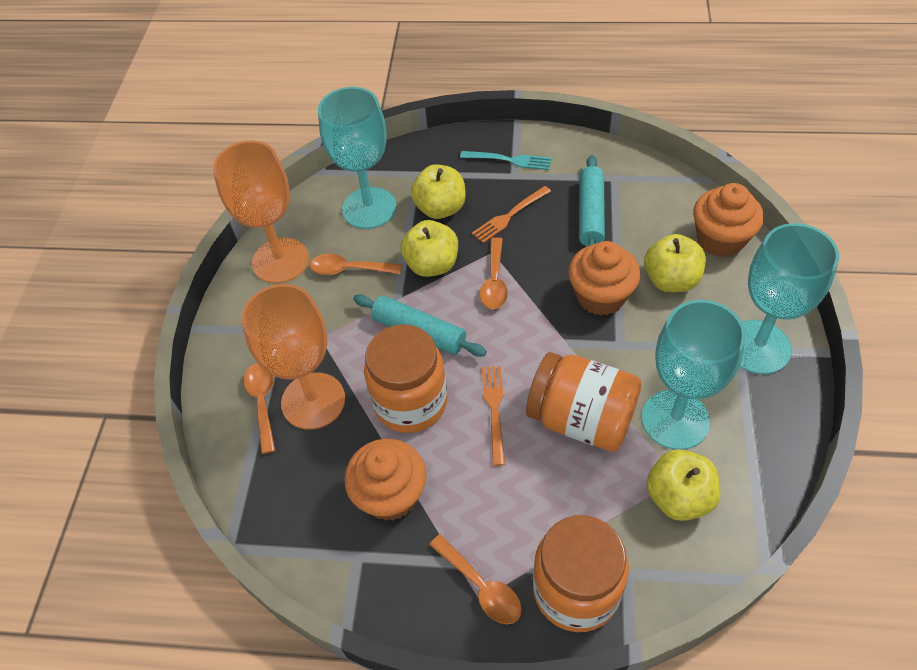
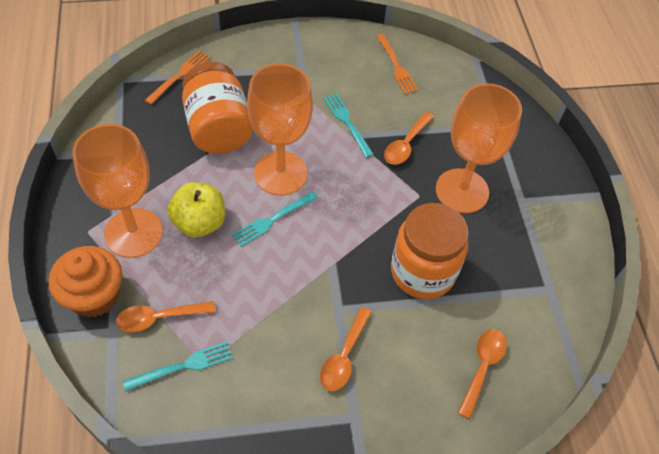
orange cupcake: [344,439,426,521] [569,241,640,316] [693,183,764,257] = 3 -> [49,246,122,318] = 1
orange goblet: [213,141,309,283] [241,284,345,430] = 2 -> [72,124,163,258] [247,63,313,196] [436,83,522,213] = 3
orange jar: [364,324,447,433] [526,352,641,452] [533,515,629,632] = 3 -> [182,62,253,154] [391,203,469,299] = 2
turquoise fork: [460,151,551,170] = 1 -> [123,341,233,392] [231,191,318,247] [323,93,374,158] = 3
turquoise goblet: [318,87,397,229] [641,300,746,450] [739,223,839,374] = 3 -> none = 0
turquoise rolling pin: [353,294,487,357] [579,155,605,246] = 2 -> none = 0
yellow apple: [401,220,458,277] [411,164,466,219] [644,234,706,292] [646,449,720,521] = 4 -> [168,182,225,237] = 1

